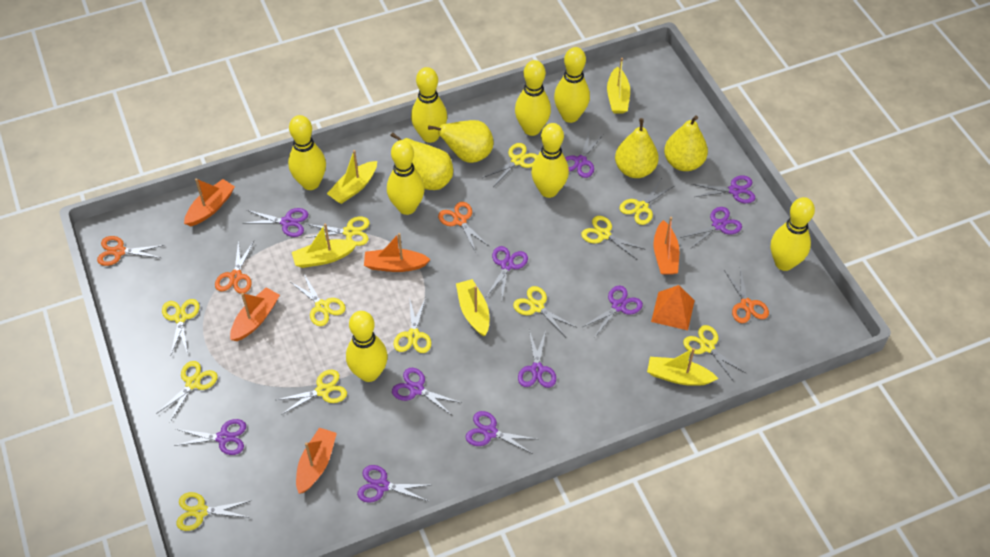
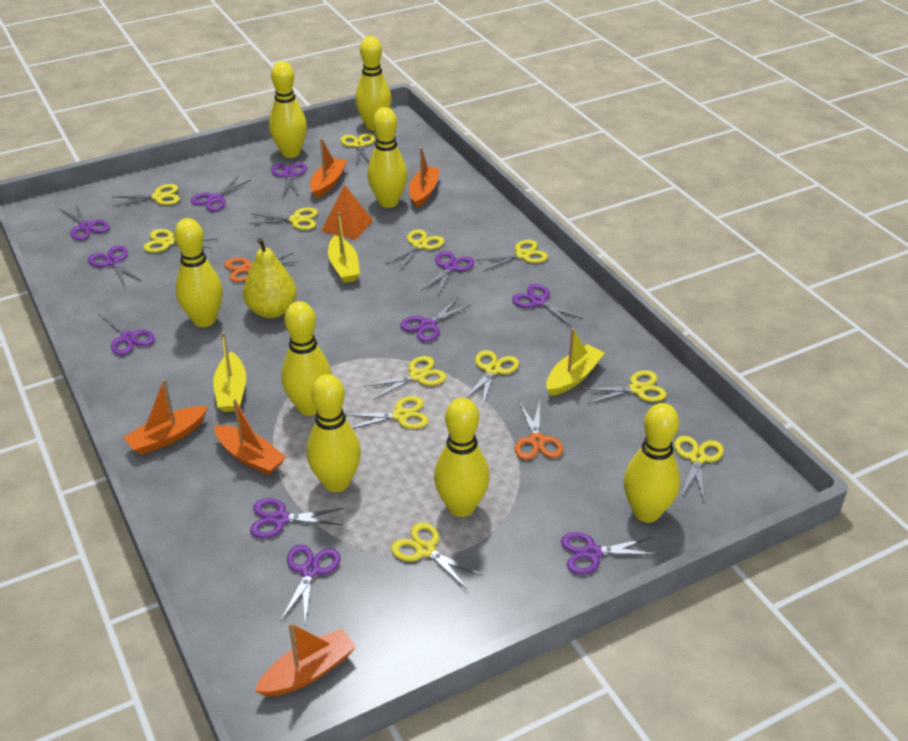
orange scissors: [97,236,165,266] [215,240,254,294] [438,202,490,252] [724,268,769,323] = 4 -> [224,252,299,282] [515,400,563,460] = 2
yellow boat: [292,223,358,268] [327,150,377,204] [456,279,489,336] [607,58,630,114] [647,348,718,386] = 5 -> [213,332,246,412] [328,212,360,283] [546,328,605,396] = 3
yellow pear: [390,132,453,190] [428,120,493,163] [615,118,659,178] [664,115,708,171] = 4 -> [243,238,297,318] = 1

